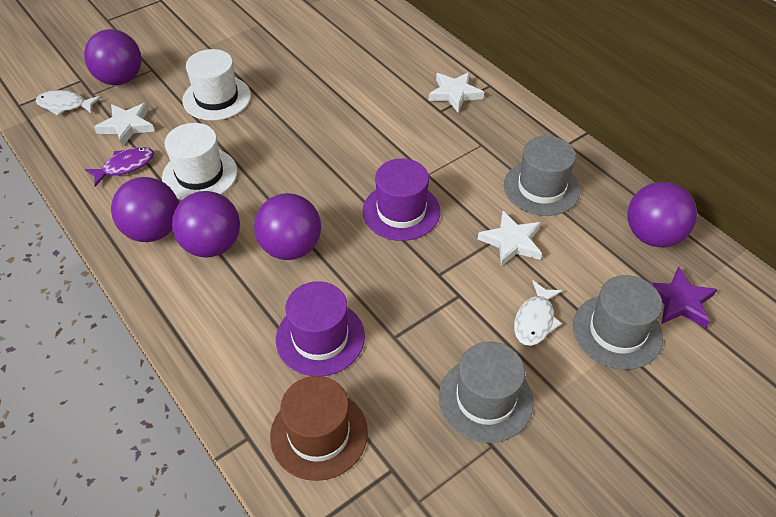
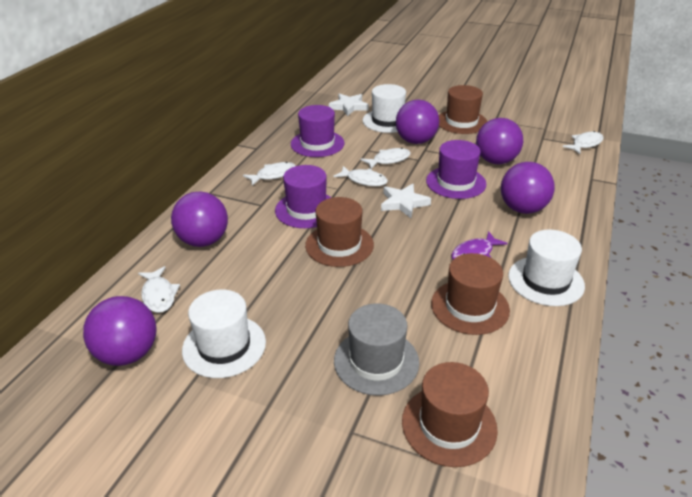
brown hat: [270,376,368,481] = 1 -> [305,197,374,267] [402,362,498,467] [431,253,510,335] [439,85,487,134] = 4
grey hat: [439,342,533,443] [504,136,580,216] [573,275,663,370] = 3 -> [334,303,419,395] = 1
purple hat: [276,281,365,376] [362,158,440,241] = 2 -> [275,165,332,228] [291,105,345,157] [426,140,486,199] = 3
purple star: [650,267,717,328] = 1 -> none = 0
white fish: [36,90,101,116] [514,280,563,346] = 2 -> [138,266,180,313] [243,162,296,186] [333,166,388,186] [360,148,410,169] [563,131,603,154] = 5
white hat: [162,123,238,200] [182,49,251,121] = 2 -> [182,289,266,378] [362,84,406,133] [508,229,585,306] = 3
white star: [94,103,155,147] [429,72,484,112] [478,211,542,266] = 3 -> [329,93,369,116] [381,184,431,218] = 2

